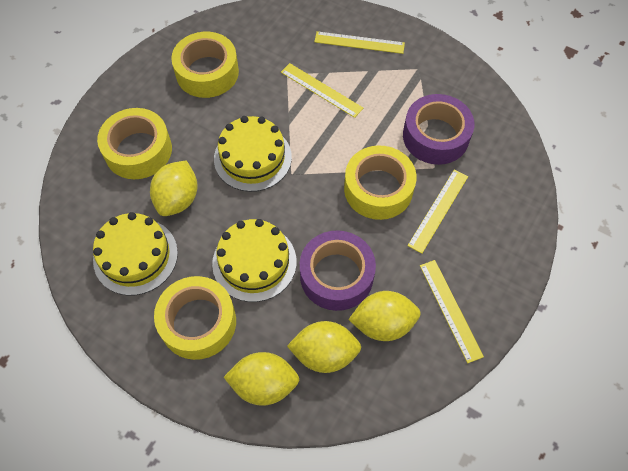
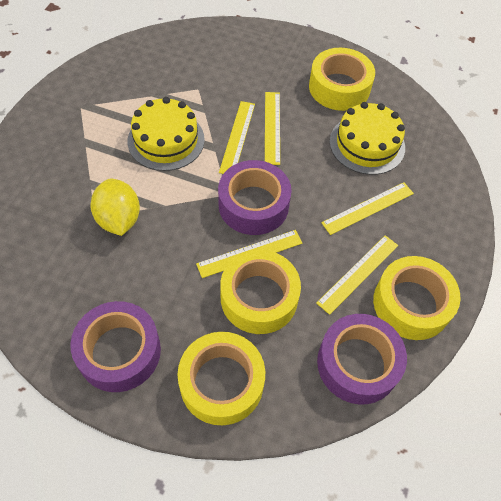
purple tape: [300,230,376,311] [403,94,474,165] = 2 -> [70,301,161,392] [218,160,292,235] [317,314,407,405] = 3
yellow cake: [93,212,178,296] [212,219,296,302] [214,116,292,192] = 3 -> [127,97,205,171] [330,102,405,175] = 2
yellow lemon: [150,160,197,216] [224,352,299,406] [287,321,361,373] [348,291,421,341] = 4 -> [90,179,140,236] = 1
yellow ruler: [281,63,363,118] [314,31,405,54] [407,169,468,254] [420,260,484,363] = 4 -> [196,230,303,278] [219,101,255,174] [265,92,280,165] [316,235,398,315] [321,182,414,235] = 5

